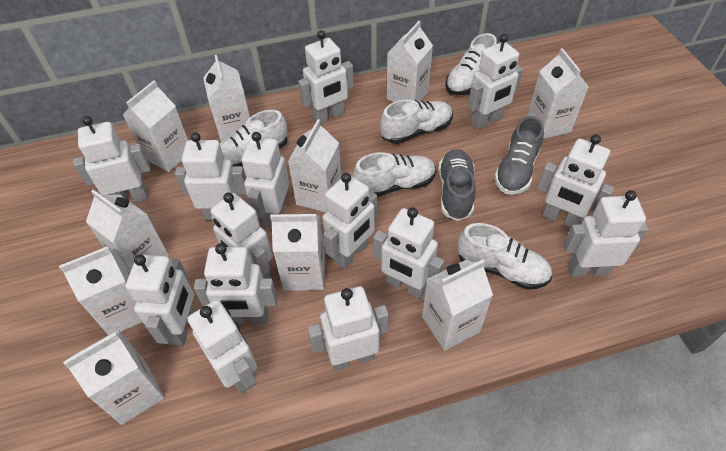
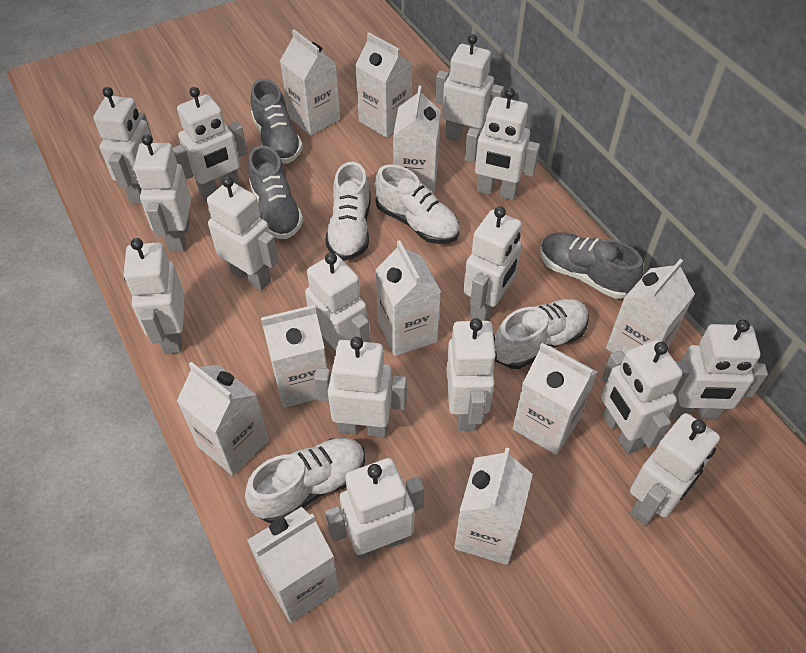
grey shoe: [438,149,476,221] [494,116,544,195] = 2 -> [248,145,303,239] [250,79,303,164] [540,232,644,299] = 3
white robot: [73,116,150,203] [126,254,194,346] [175,132,247,220] [187,300,257,394] [194,243,278,325] [211,192,273,278] [242,132,289,229] [298,30,354,124] [308,286,389,371] [322,173,377,269] [373,207,444,299] [468,34,523,130] [537,135,614,228] [563,190,648,277] = 14 -> [93,87,153,205] [124,238,185,354] [134,134,191,252] [173,87,248,202] [207,176,279,291] [305,252,370,351] [314,337,407,437] [325,458,424,560] [435,34,504,141] [446,318,497,431] [463,207,522,321] [465,88,540,201] [601,340,682,454] [630,413,720,526] [670,319,768,420] = 15
white shoe: [220,110,288,167] [353,152,436,197] [380,99,453,144] [445,33,497,95] [458,223,552,290] = 5 -> [245,438,365,523] [325,162,371,261] [375,164,460,244] [494,299,589,369] = 4

